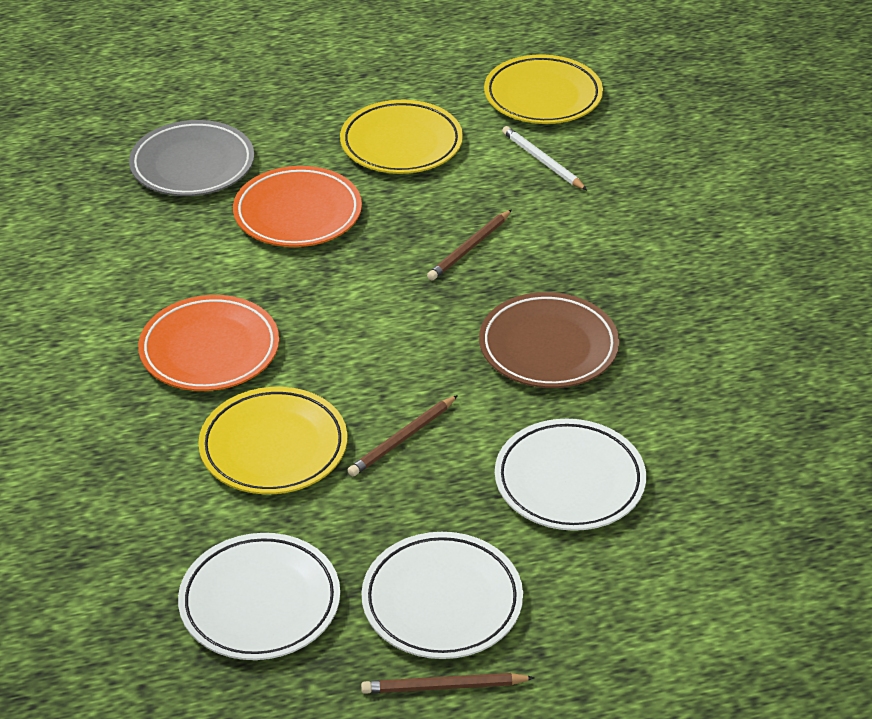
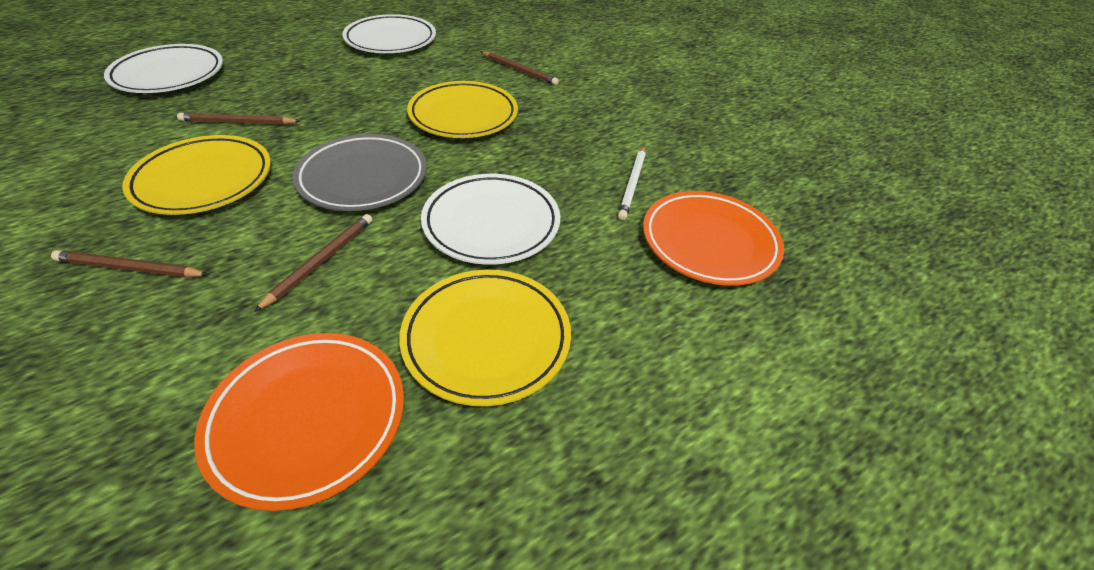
brown pencil: [348,395,458,477] [361,673,535,694] [427,209,512,280] = 3 -> [51,250,209,278] [177,112,300,125] [254,214,373,312] [481,51,559,85] = 4
brown plate: [479,292,619,388] = 1 -> none = 0

